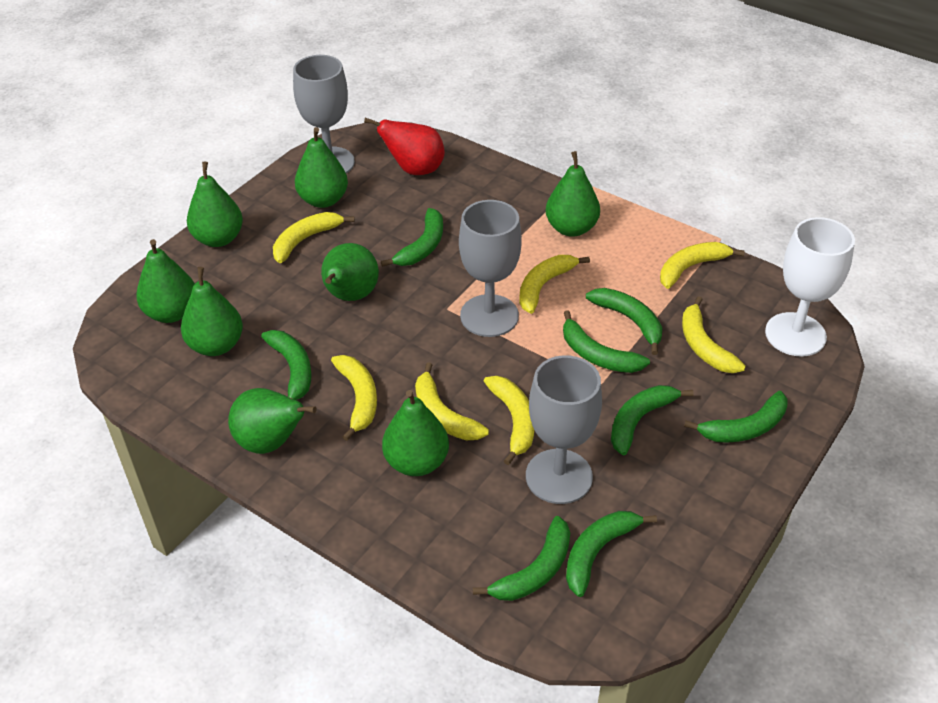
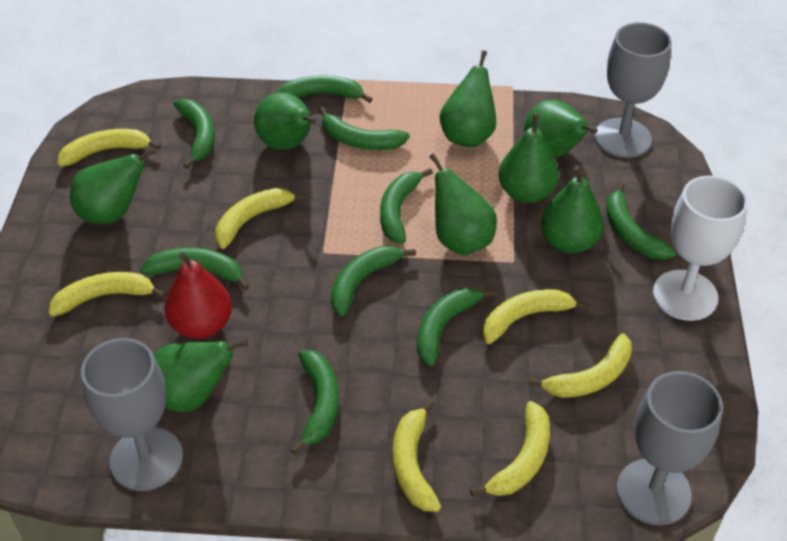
green banana: [261,330,312,400] [381,208,443,267] [473,516,570,601] [563,310,650,373] [566,511,657,597] [586,288,662,355] [611,385,694,455] [684,391,787,443] = 8 -> [140,248,249,290] [173,99,215,169] [276,75,372,103] [290,350,339,455] [319,107,410,150] [331,246,416,316] [380,168,433,244] [417,288,496,366] [606,182,676,260] = 9

